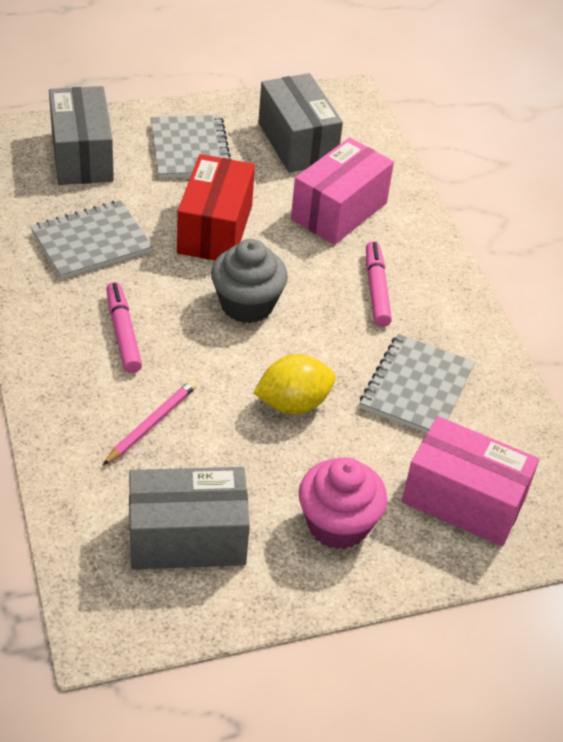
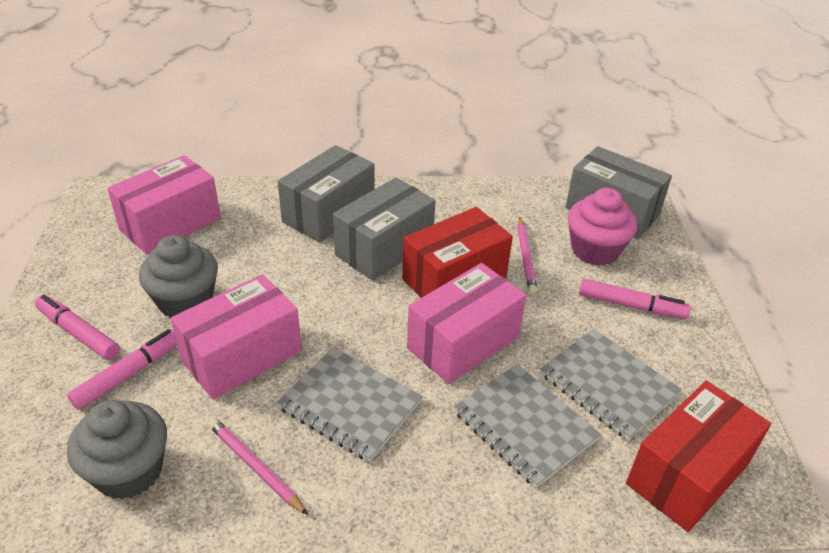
grey cupcake: [211,239,288,323] = 1 -> [67,400,167,500] [139,235,218,318] = 2
pink box: [291,137,394,245] [402,416,539,546] = 2 -> [107,155,221,255] [171,274,302,399] [407,263,526,384] = 3
pink marker: [106,282,142,373] [366,241,392,327] = 2 -> [35,295,120,360] [67,329,177,410] [579,279,691,319] = 3
pink pencil: [103,380,197,465] = 1 -> [208,418,308,515] [517,217,538,294] = 2
red box: [177,154,255,260] = 1 -> [402,207,513,298] [626,381,771,532] = 2
yellow lemon: [253,354,336,414] = 1 -> none = 0

